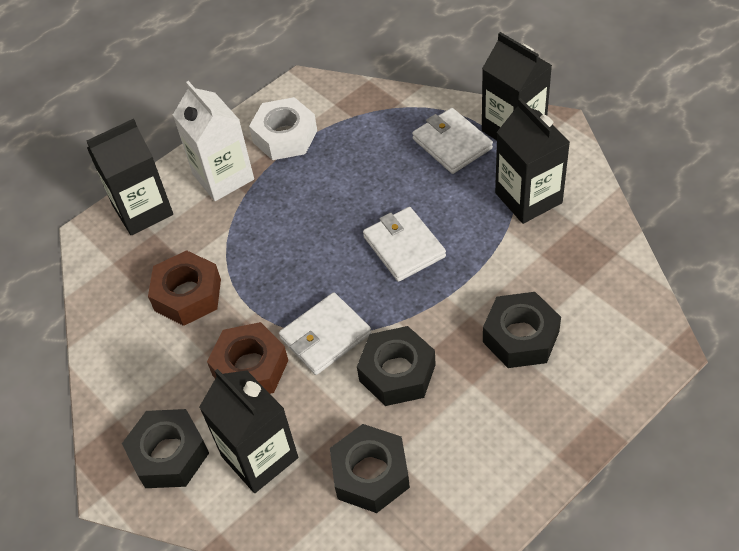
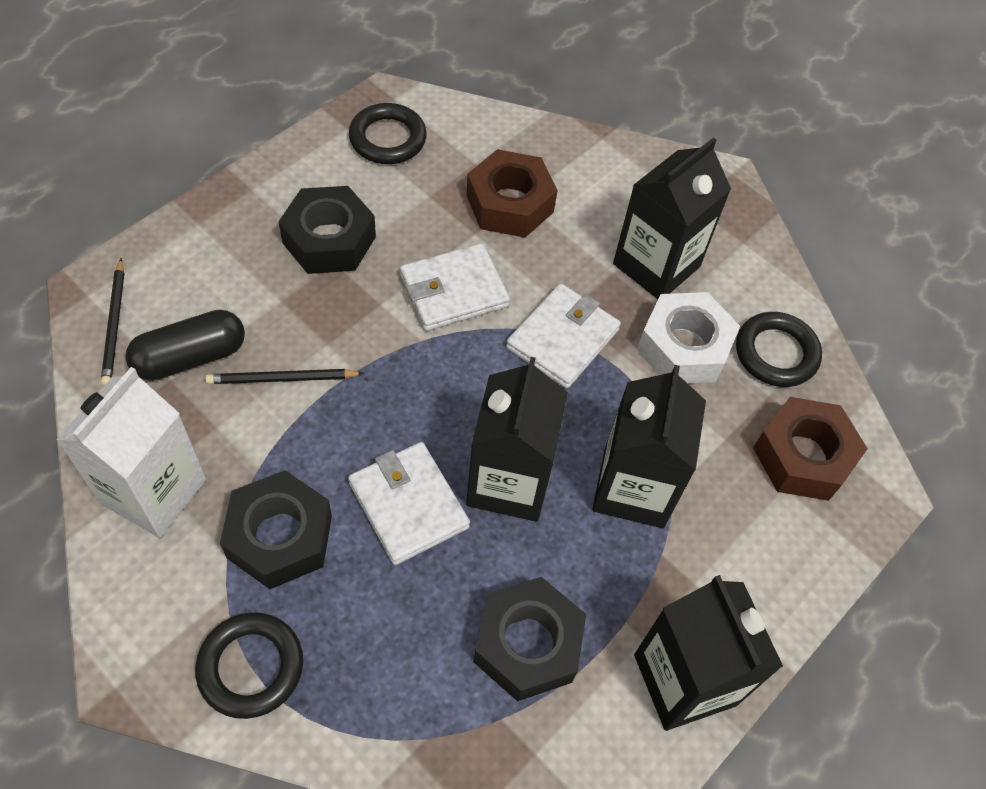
black capsule: none = 0 -> [125,310,245,381] = 1
black nut: [122,409,209,488] [330,424,410,513] [357,326,436,406] [483,292,561,368] = 4 -> [220,470,332,589] [278,186,376,274] [473,577,586,701] = 3
black pencil: none = 0 -> [101,258,124,386] [205,369,364,384] = 2
black ring: none = 0 -> [195,612,303,719] [349,103,427,164] [736,312,822,387] = 3

